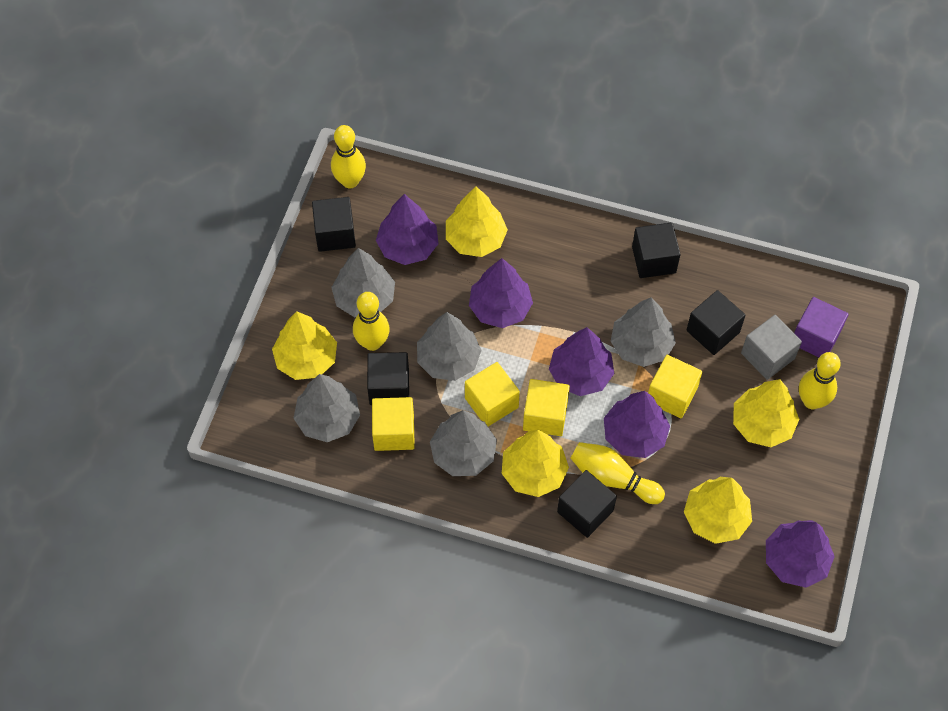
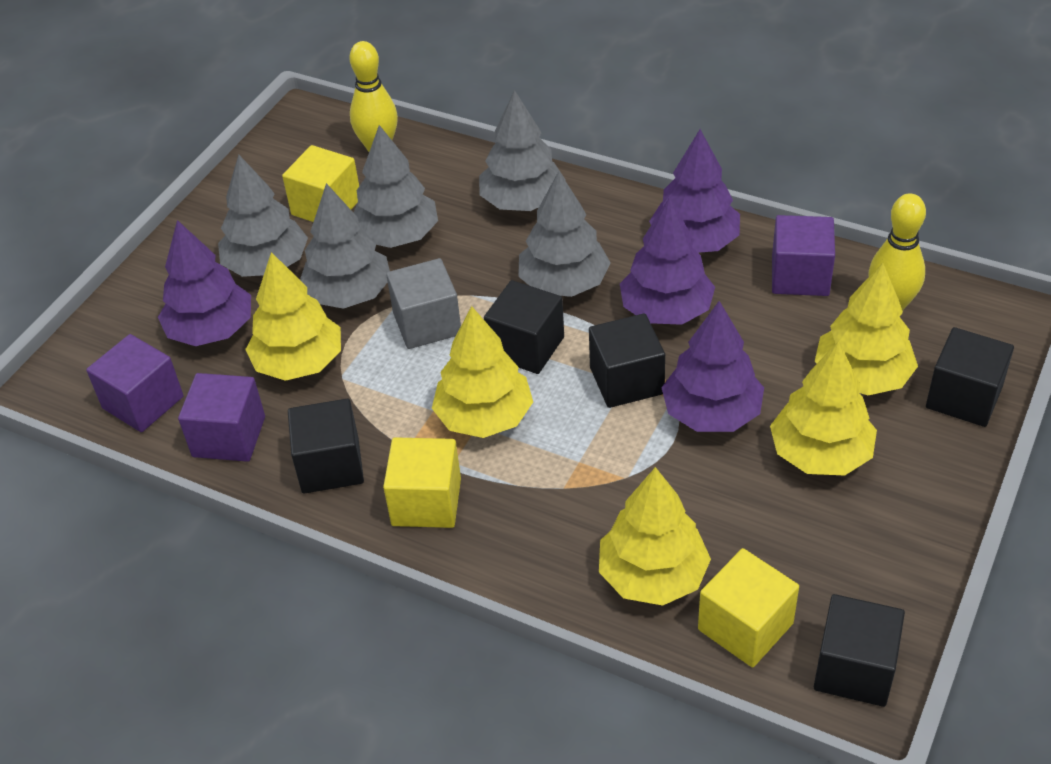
purple cube: [794,297,849,358] = 1 -> [86,334,184,432] [178,373,265,462] [772,215,835,296] = 3
purple tree: [376,194,439,265] [469,258,533,328] [549,327,614,396] [604,391,670,458] [766,520,835,588] = 5 -> [158,220,251,346] [620,197,715,325] [649,129,740,253] [661,301,764,432] = 4
yellow bowling pin: [331,125,366,188] [353,292,390,351] [570,442,665,504] [799,352,841,409] = 4 -> [349,41,398,152] [869,194,926,311] = 2
yellow cube: [372,397,415,451] [465,362,520,426] [523,379,570,436] [648,355,702,418] = 4 -> [282,145,359,222] [383,437,461,528] [698,548,799,667] = 3

